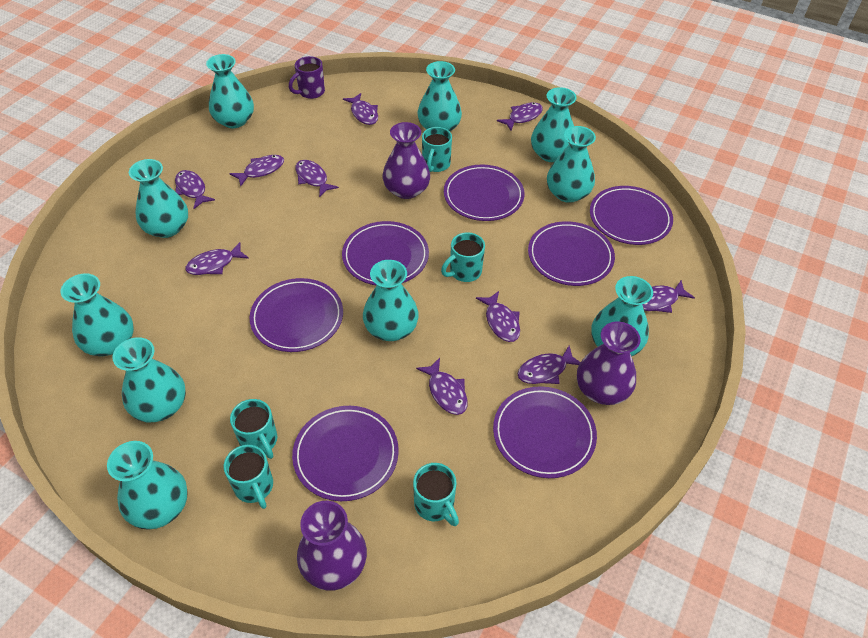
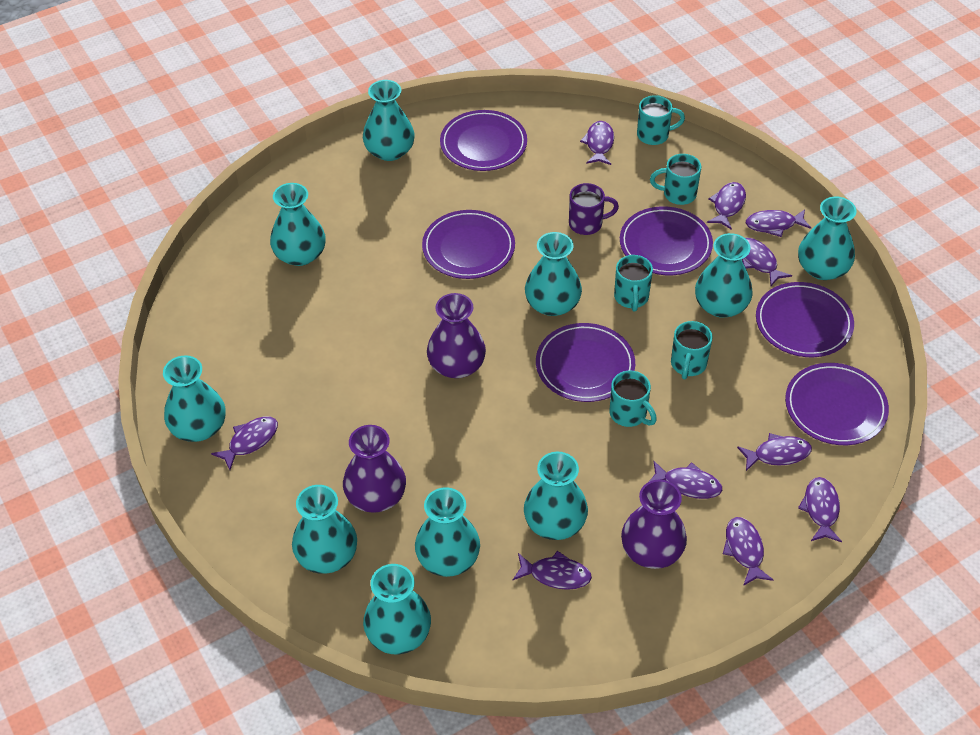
purple plate: [250,278,343,352] [292,406,399,501] [342,221,429,286] [444,165,524,221] [493,386,597,478] [528,221,615,286] [590,186,673,245] = 7 -> [422,210,515,279] [440,110,527,171] [536,323,635,402] [620,206,713,275] [756,282,854,357] [785,363,889,445] = 6

